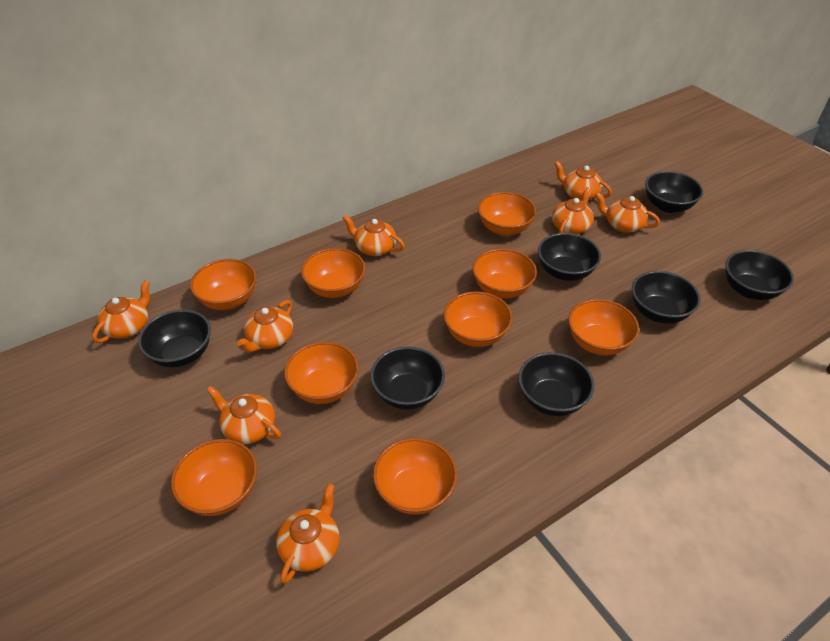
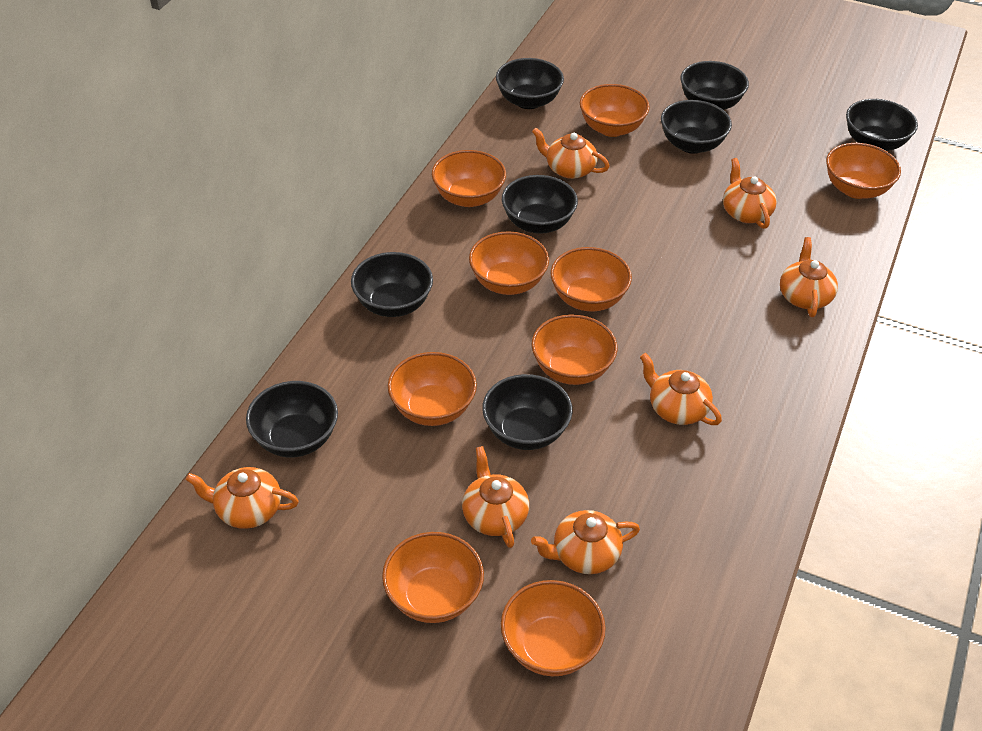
black bowl: [138,310,211,367] [370,347,445,410] [518,352,594,416] [538,233,601,281] [632,271,700,324] [645,171,703,213] [725,250,794,300] = 7 -> [246,381,338,457] [351,252,433,317] [482,374,573,450] [496,58,564,109] [502,175,578,234] [661,100,732,154] [680,61,749,110] [846,99,918,151] = 8
orange teapot: [92,281,150,343] [207,386,281,444] [237,300,293,353] [276,483,339,584] [343,214,405,256] [552,187,594,234] [554,161,612,200] [595,192,660,233] = 8 -> [186,467,299,529] [462,446,529,548] [531,510,640,574] [532,128,610,179] [640,353,722,425] [723,158,777,229] [780,237,838,317] = 7

